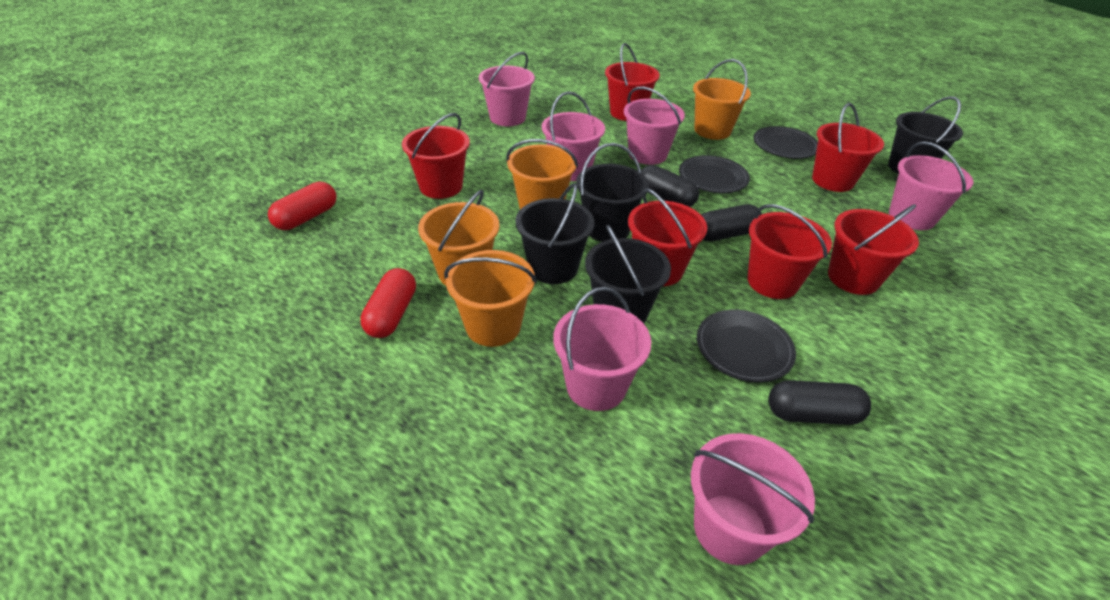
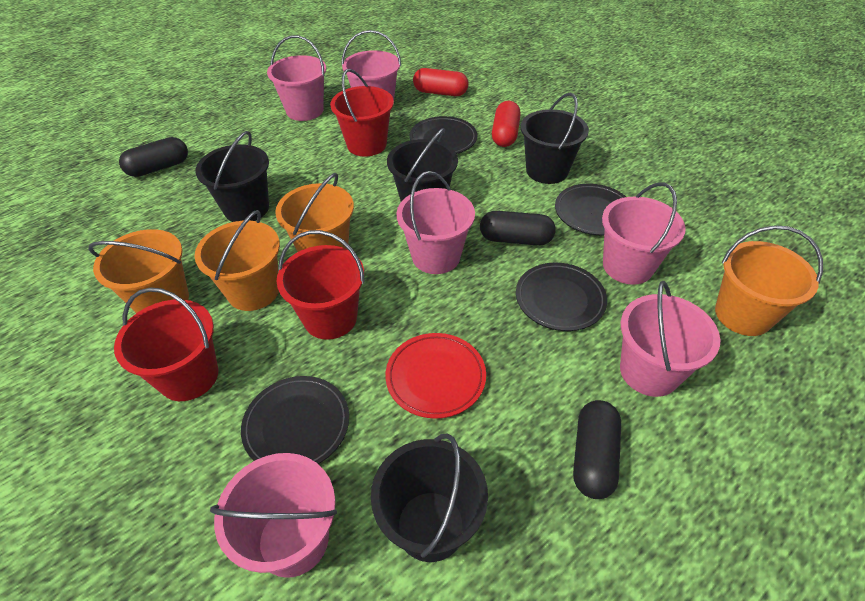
black plate: [679,155,750,193] [697,310,796,382] [753,126,818,159] = 3 -> [241,376,349,464] [410,116,477,154] [516,263,607,331] [555,184,626,235] = 4
red bucket: [402,113,470,199] [605,43,660,121] [628,188,707,286] [747,204,832,299] [812,103,884,192] [828,204,919,295] = 6 -> [114,287,218,401] [277,230,365,340] [330,69,394,157] = 3
red plate: none = 0 -> [385,333,486,419] = 1

